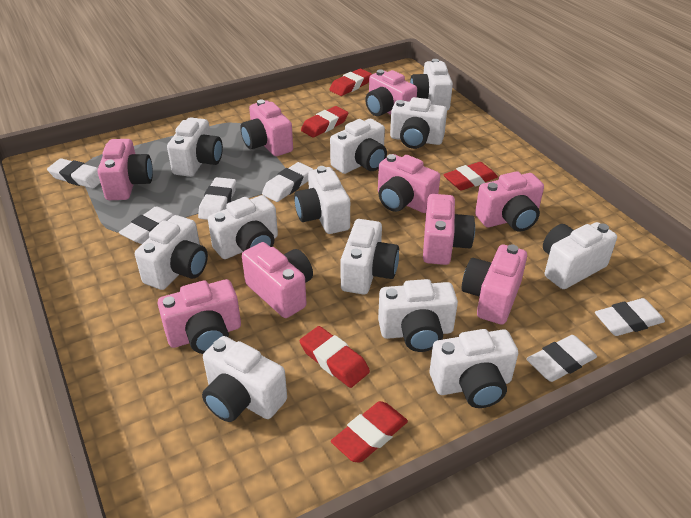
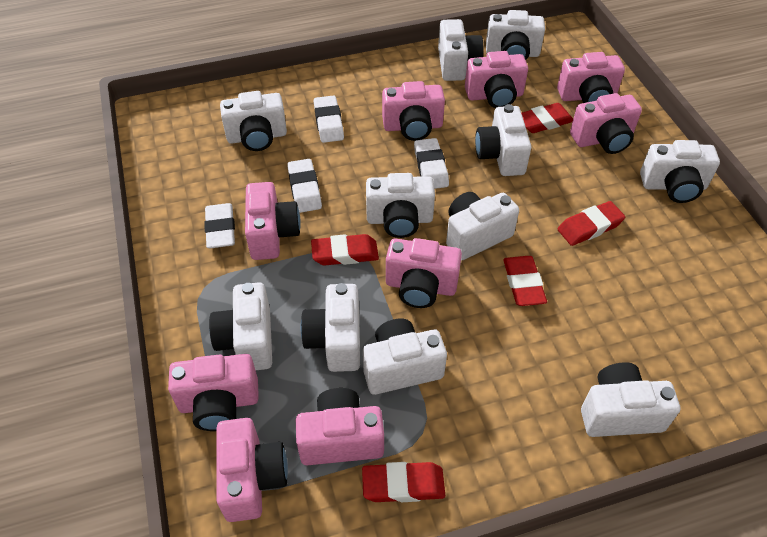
white camera: [135,215,208,290] [167,117,223,177] [202,336,287,422] [208,195,278,259] [294,166,350,234] [330,119,387,174] [341,219,399,295] [378,279,458,352] [390,97,447,149] [410,59,453,110] [430,329,518,408] [543,222,617,289] = 12 -> [209,282,272,370] [220,91,287,151] [301,283,360,372] [363,319,447,395] [366,173,435,238] [438,19,484,81] [446,192,519,261] [475,104,531,176] [486,10,545,60] [581,362,680,437] [640,140,720,203] = 11
white eraser: [47,158,100,188] [119,206,175,244] [198,177,236,220] [262,162,313,202] [527,335,597,382] [595,298,665,336] = 6 -> [204,203,235,249] [287,159,322,213] [314,95,344,143] [414,138,449,189] = 4

